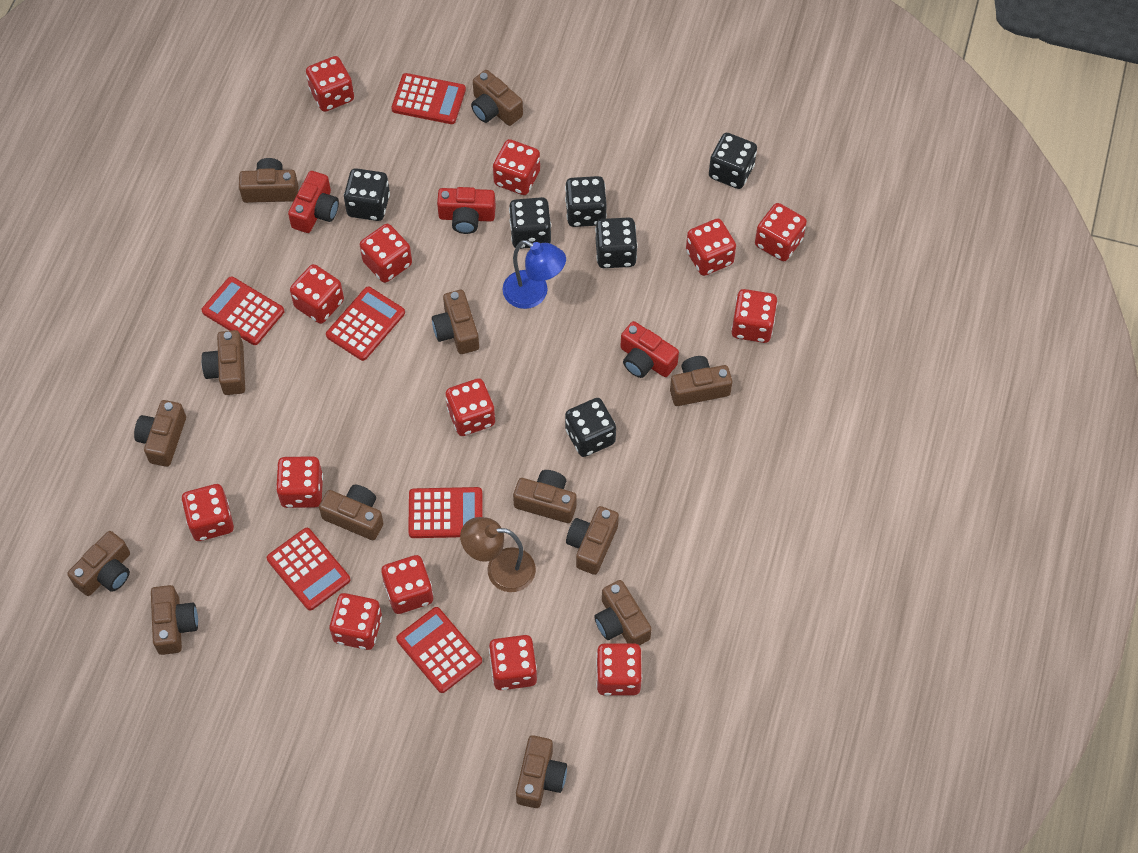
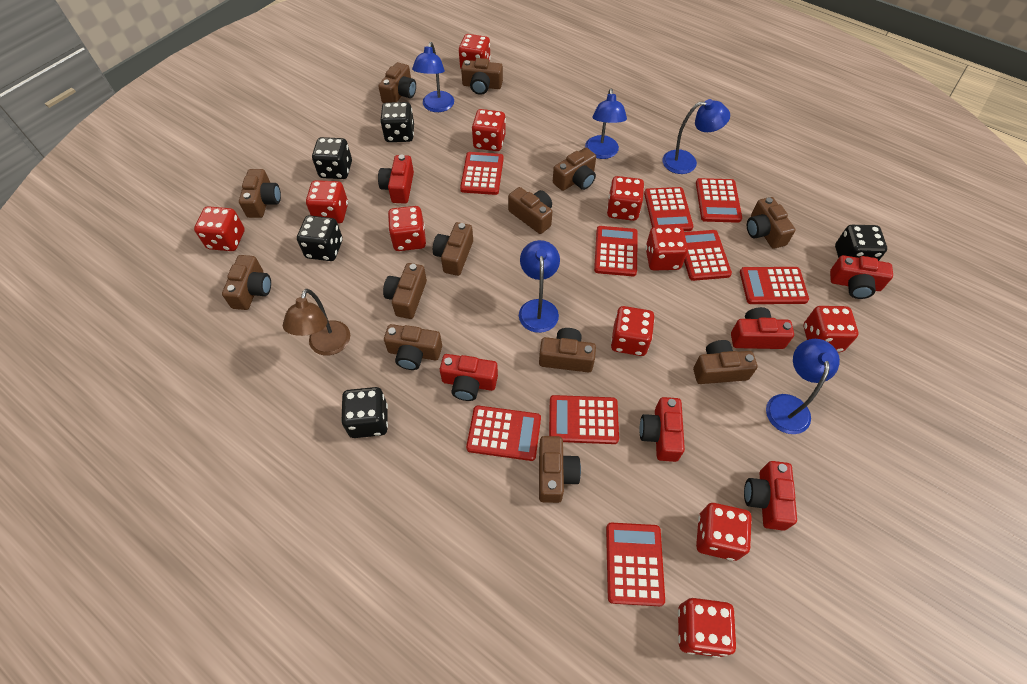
black dice: [344,168,390,221] [509,197,551,249] [565,176,607,227] [565,398,616,457] [595,217,638,268] [709,133,757,189] = 6 -> [297,215,343,261] [312,137,352,179] [341,387,388,438] [380,102,414,142] [835,225,887,261] = 5
blue lamp: [502,240,566,309] = 1 -> [412,42,454,112] [519,240,560,333] [585,89,627,159] [662,99,730,174] [766,339,840,434] = 5
red calculator: [202,276,284,345] [267,528,350,611] [326,287,405,361] [391,73,466,124] [396,607,482,693] [408,487,482,538] = 6 -> [460,152,504,195] [466,405,541,461] [549,395,619,444] [594,226,638,276] [606,523,665,606] [644,187,693,231] [684,230,732,281] [696,178,742,223] [740,267,809,304] = 9
red camera: [288,171,339,233] [437,187,496,234] [620,321,679,378] = 3 -> [378,155,414,204] [440,354,498,401] [639,397,685,462] [731,307,794,349] [744,461,797,531] [830,255,893,299] = 6
red dice: [182,484,234,541] [276,456,323,508] [290,264,344,324] [306,56,354,112] [330,593,382,650] [360,224,412,283] [381,555,433,614] [445,378,495,436] [489,635,537,690] [493,139,540,195] [596,643,642,696] [686,219,736,276] [731,289,777,343] [755,203,807,261] = 14 -> [194,206,245,251] [306,180,348,224] [388,206,426,251] [459,34,491,69] [472,109,506,151] [607,176,644,221] [611,306,655,356] [646,226,688,271] [678,598,736,658] [696,503,752,561] [803,306,858,352] = 11

